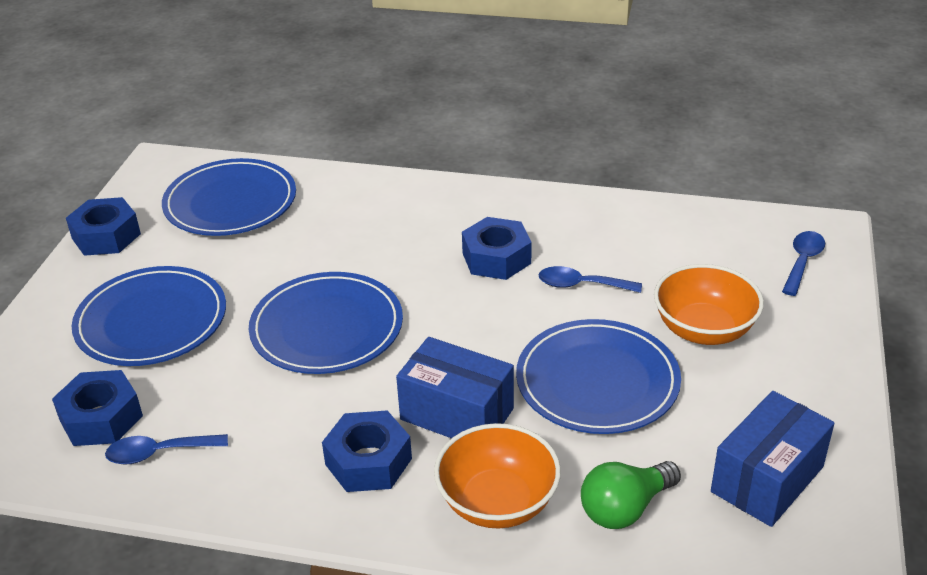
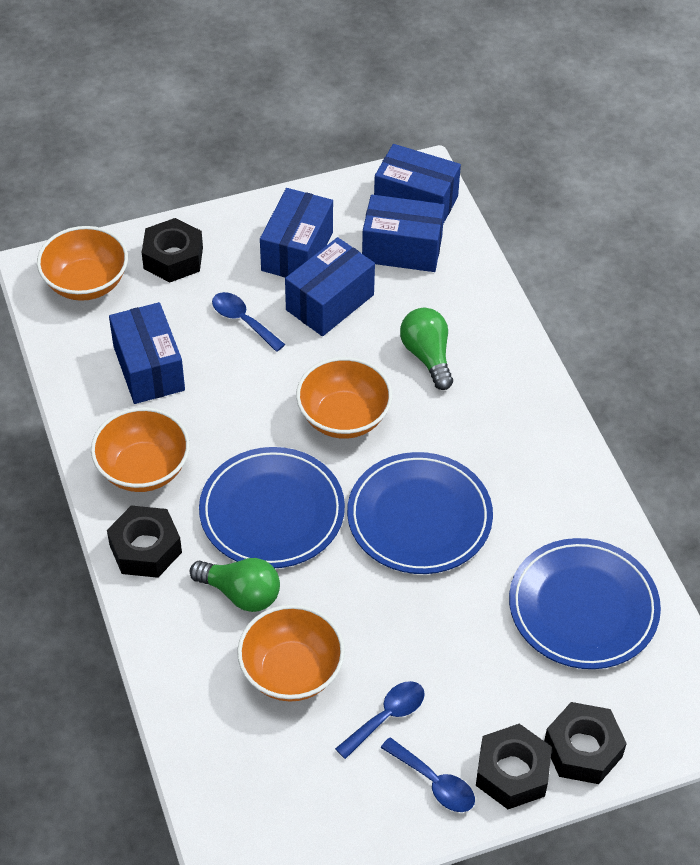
black nut: none = 0 -> [107,506,182,578] [142,218,203,282] [476,724,552,809] [544,702,627,784] = 4
blue box: [396,337,514,438] [711,391,834,527] = 2 -> [109,302,185,404] [260,188,333,278] [285,237,375,336] [362,195,445,272] [374,144,461,224] = 5
blue nut: [52,370,143,446] [66,197,141,256] [322,411,412,492] [462,217,532,280] = 4 -> none = 0
blue plate: [72,266,226,366] [162,158,296,236] [249,272,403,374] [516,319,681,434] = 4 -> [199,447,345,568] [347,452,493,574] [509,538,661,669] = 3
green light bulb: [581,461,681,529] = 1 -> [190,558,280,612] [400,308,453,390] = 2
orange bowl: [434,423,561,529] [654,264,764,345] = 2 -> [37,226,128,301] [91,407,190,492] [237,605,345,702] [296,357,392,439] = 4

